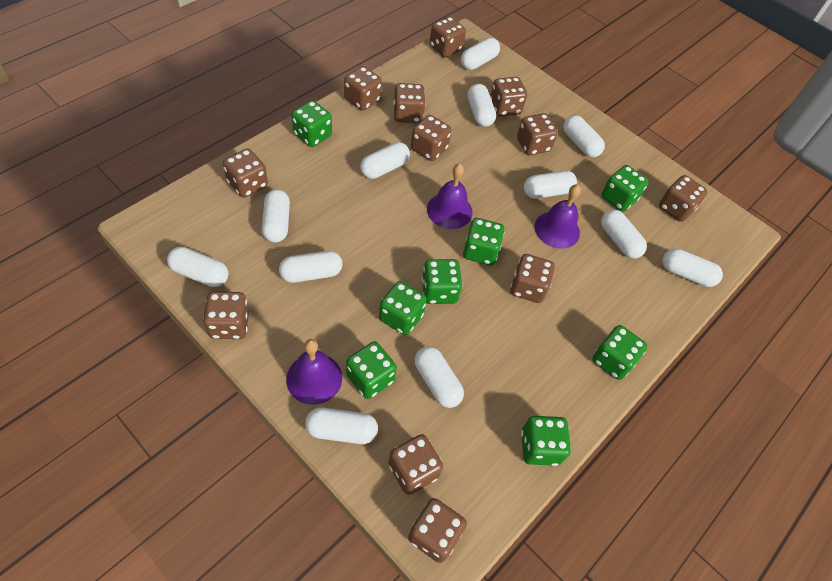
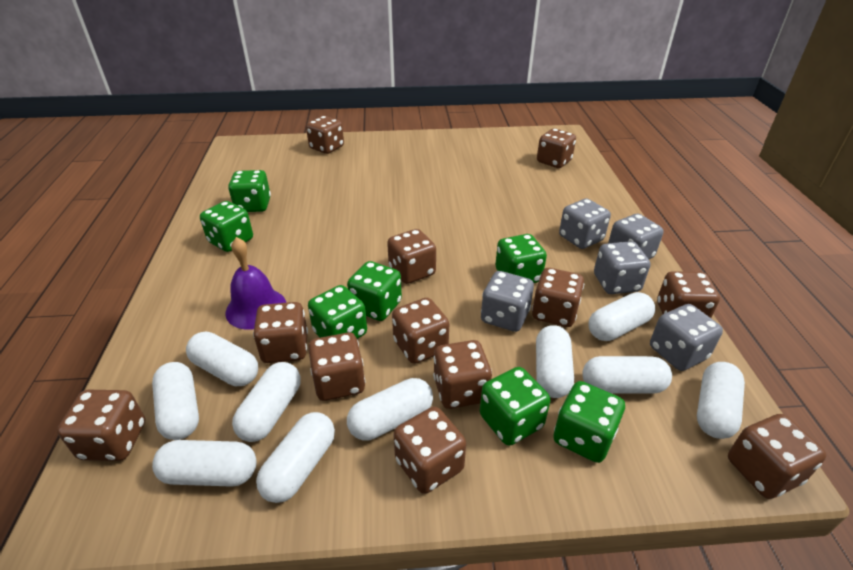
green dice: [292,100,332,147] [346,341,397,399] [379,281,427,335] [422,259,463,304] [463,218,504,265] [521,416,571,466] [592,325,647,380] [601,165,648,212] = 8 -> [200,201,253,252] [228,170,271,212] [308,285,367,339] [347,261,402,321] [480,367,550,446] [495,234,547,283] [553,381,625,463] = 7
grey dice: none = 0 -> [481,271,534,332] [559,199,611,249] [594,241,650,294] [608,214,663,259] [650,304,723,371] = 5
purple bell: [286,339,342,405] [427,164,473,229] [534,184,581,248] = 3 -> [225,237,286,330] = 1
white capsule: [167,247,229,287] [262,189,290,243] [279,251,342,283] [305,407,378,444] [360,142,410,179] [415,346,464,408] [461,38,500,70] [467,84,496,127] [524,171,577,199] [563,115,605,158] [601,210,647,259] [662,249,723,287] = 12 -> [152,362,199,440] [152,440,257,487] [186,332,258,386] [232,362,301,442] [256,412,335,503] [347,378,433,441] [536,325,574,398] [582,356,672,394] [589,292,655,341] [697,362,745,439] = 10

